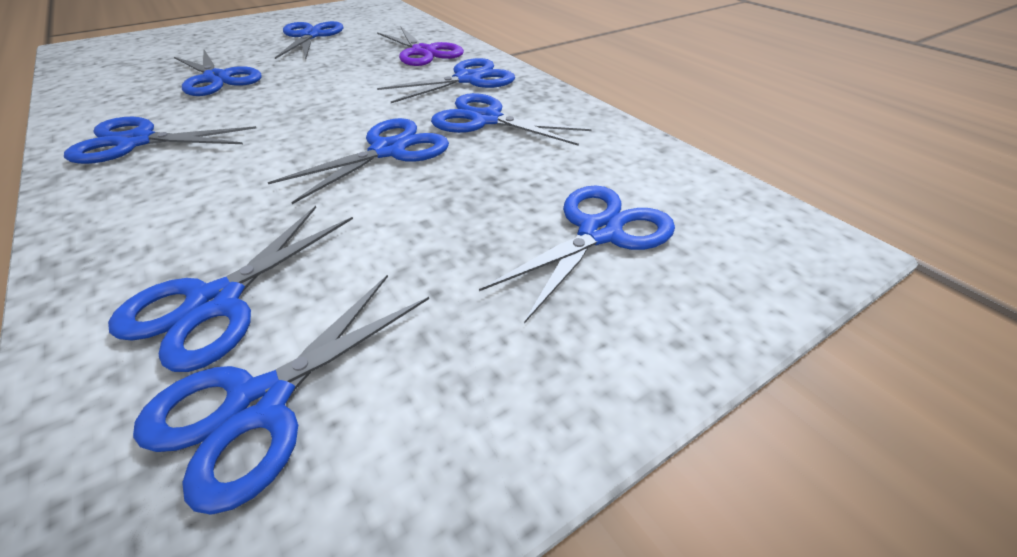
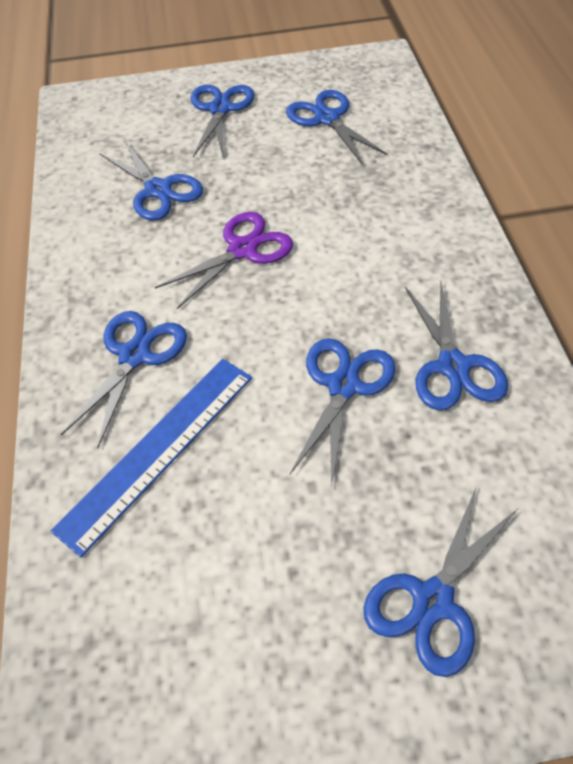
blue ruler: none = 0 -> [51,359,252,557] = 1
blue scissors: [64,117,256,164] [108,206,353,372] [133,274,429,514] [174,50,262,96] [268,118,449,204] [275,21,344,59] [377,58,515,103] [431,93,592,146] [479,185,675,323] = 9 -> [61,311,187,448] [99,139,203,221] [191,85,255,159] [286,90,388,164] [290,338,395,486] [363,486,518,677] [405,283,508,410] = 7

